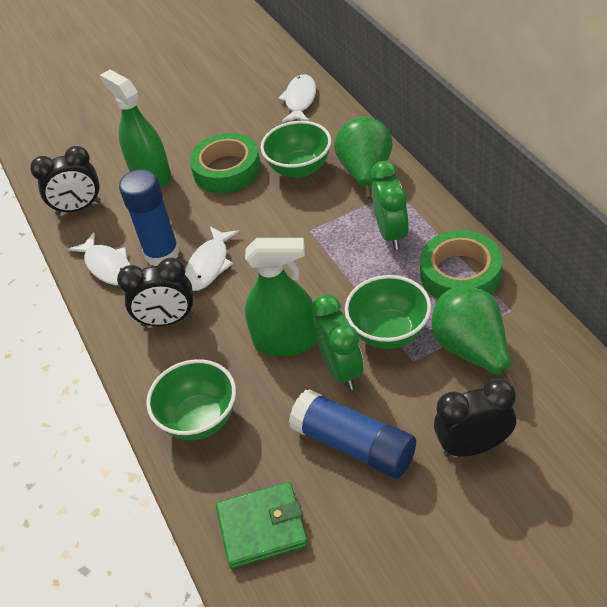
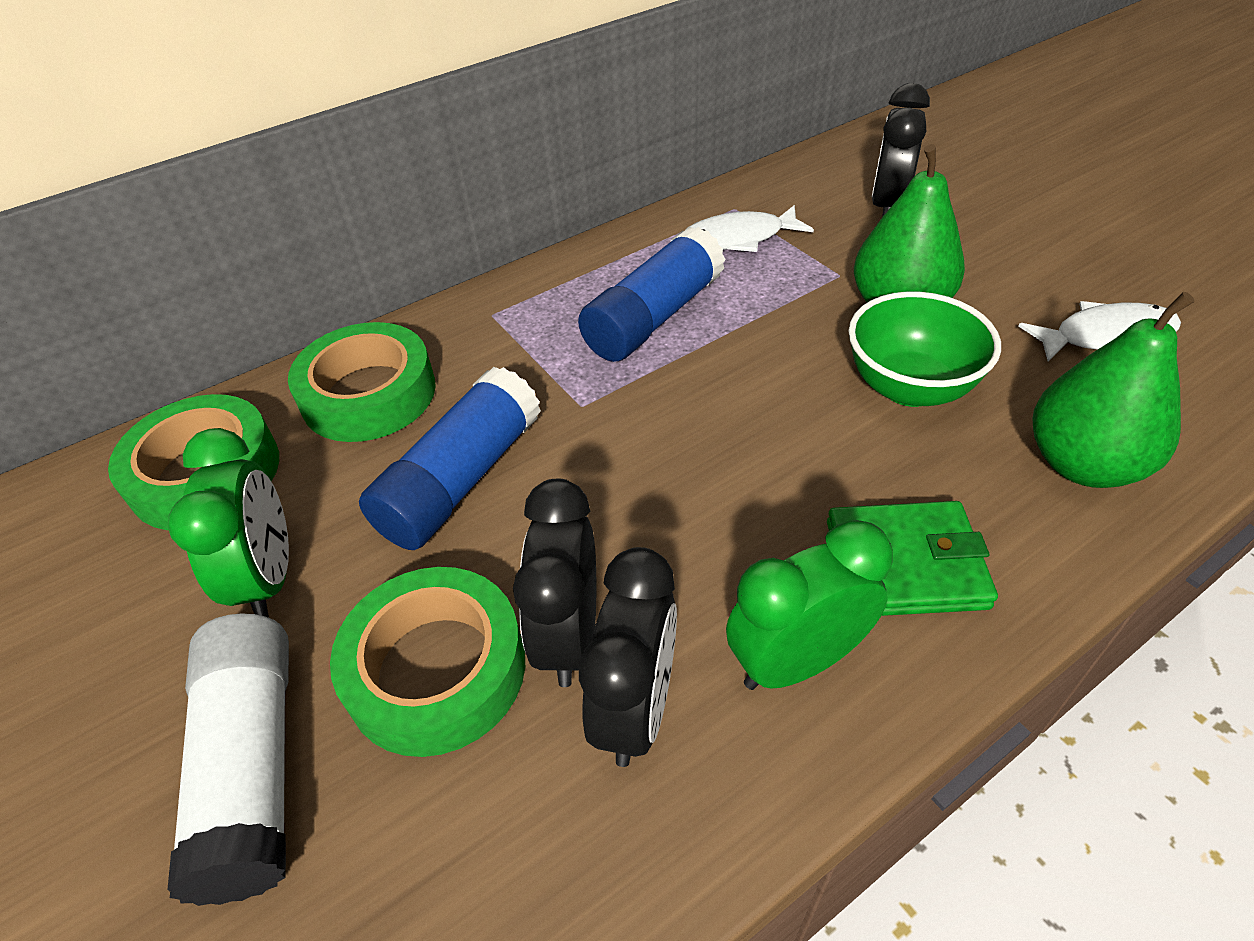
green bowl: [146,359,236,440] [261,121,331,178] [345,275,431,349] = 3 -> [848,291,1001,407] = 1
green spray bottle: [100,70,171,188] [244,238,317,357] = 2 -> none = 0
green tape: [189,133,261,193] [420,230,502,299] = 2 -> [108,394,279,530] [288,322,436,442] [330,567,525,757] = 3
white fish: [68,233,131,285] [185,227,239,291] [278,74,316,122] = 3 -> [688,205,814,252] [1018,301,1181,362] = 2
white glue stick: none = 0 -> [167,613,289,906] = 1

